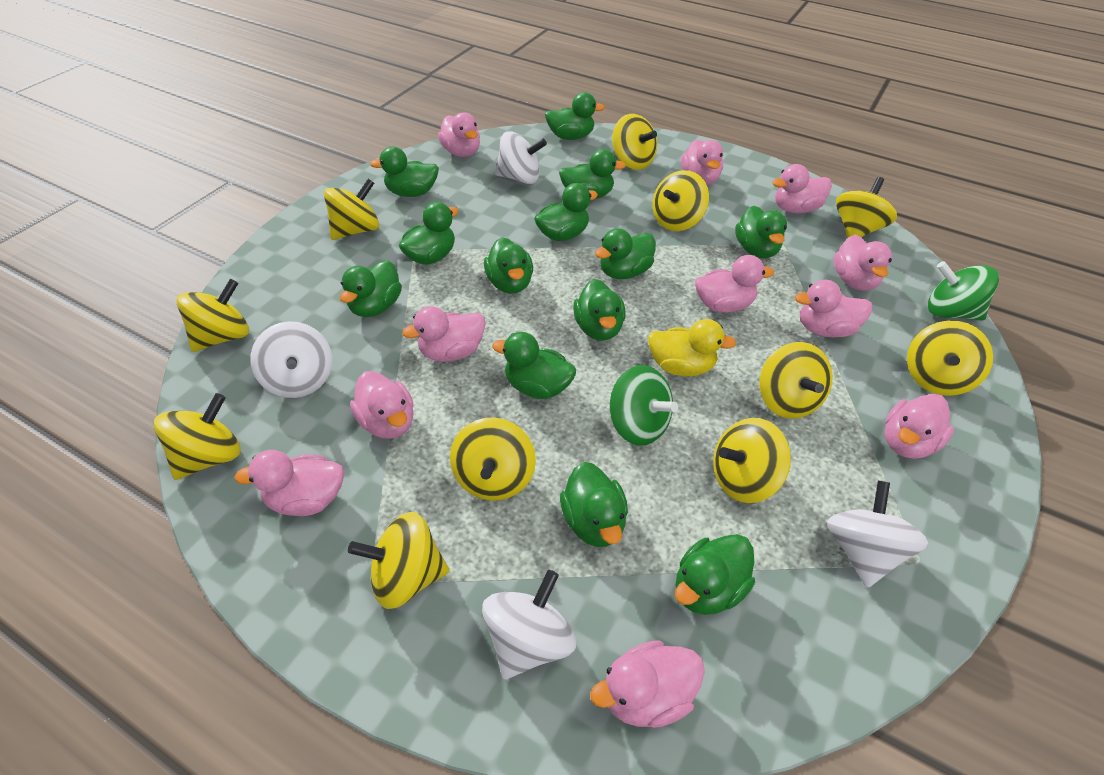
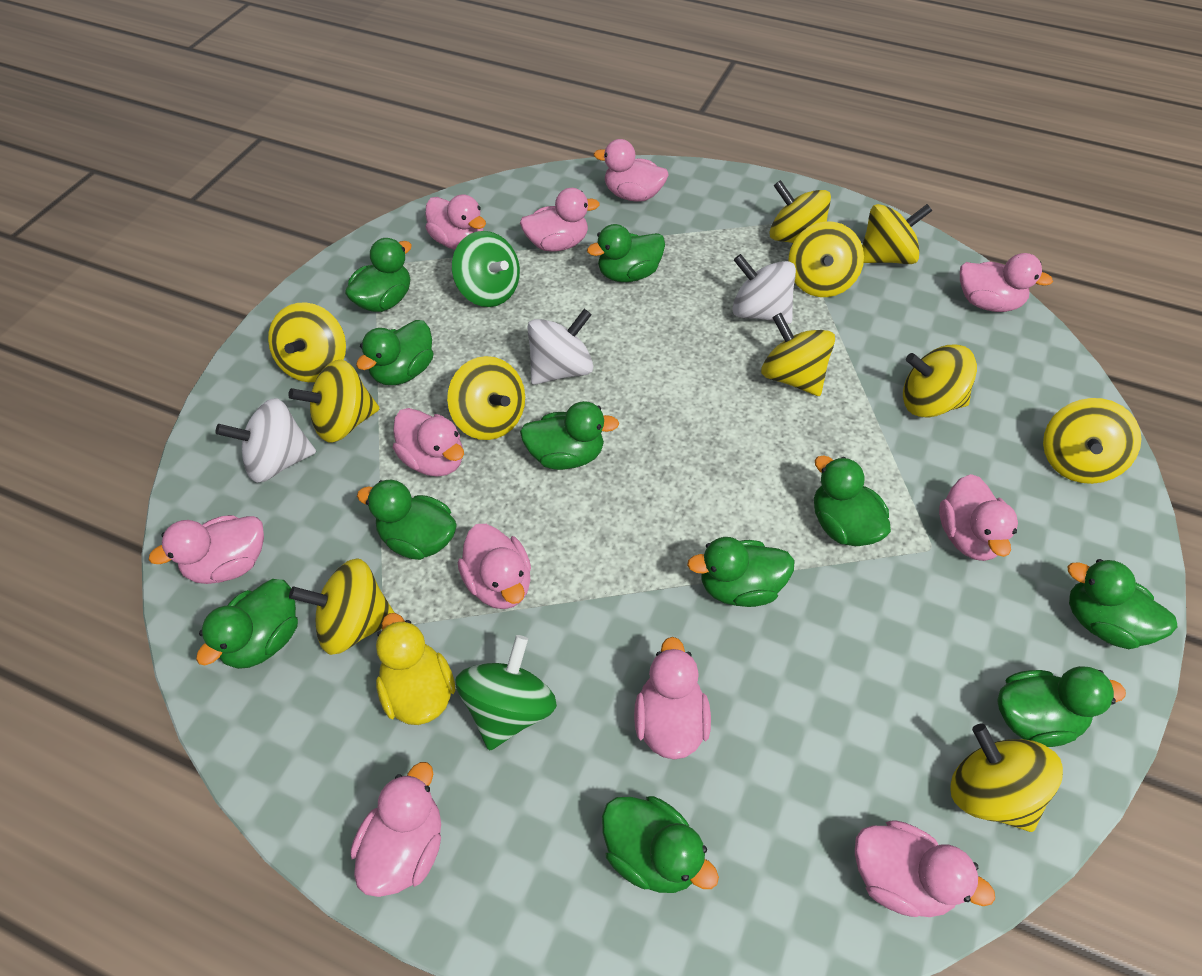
green duck: [340,260,402,317] [370,146,439,197] [399,202,459,265] [484,237,533,294] [492,332,576,399] [534,183,598,241] [545,92,605,140] [559,149,626,199] [560,462,628,547] [573,279,626,341] [595,228,656,279] [675,534,755,615] [735,206,787,258] = 13 -> [196,579,298,669] [345,238,412,312] [356,320,433,385] [357,480,457,560] [520,401,619,470] [587,224,665,282] [602,796,719,893] [687,537,795,607] [814,455,891,546] [997,666,1126,747] [1067,559,1177,649] = 11
white spinning top: [250,321,332,398] [482,570,576,679] [495,132,547,184] [827,481,928,588] = 4 -> [215,398,316,483] [527,309,593,385] [732,254,796,324] = 3

